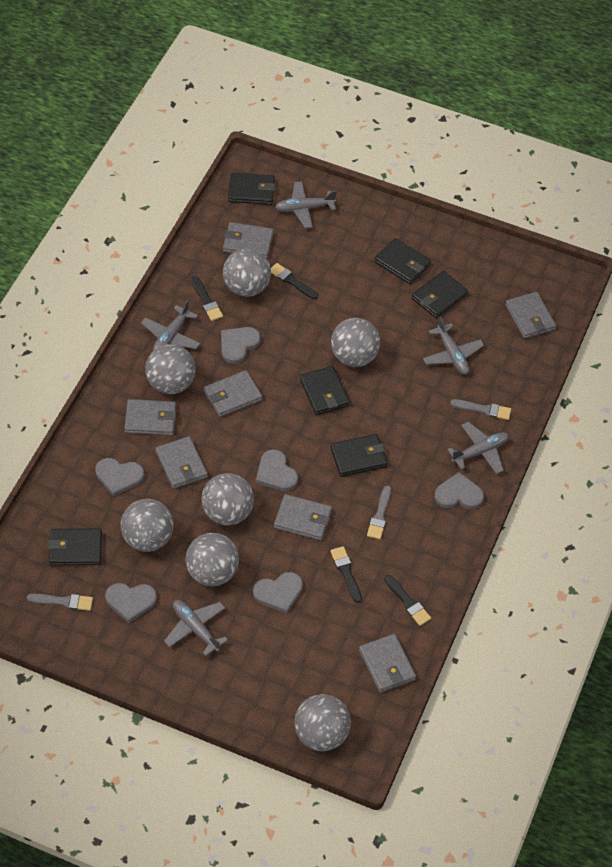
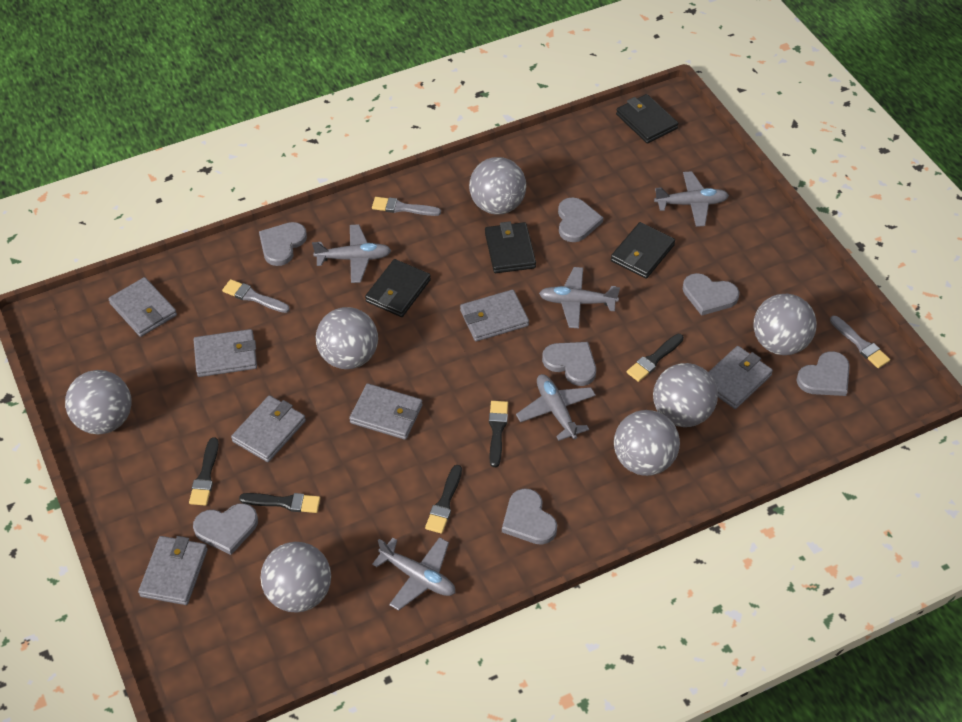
black brush: [191,276,223,321] [271,263,318,299] [330,546,362,603] [384,575,431,626] = 4 -> [189,437,219,506] [239,493,320,513] [425,465,462,534] [489,401,508,467] [627,334,684,382] = 5
black wallet: [48,528,102,566] [228,173,275,205] [300,366,350,415] [330,434,388,477] [375,238,431,284] [412,271,468,318] = 6 -> [365,259,431,317] [485,221,536,273] [611,222,675,279] [616,94,678,144] = 4
grey heart: [95,458,144,496] [105,583,157,623] [221,327,260,364] [253,572,303,613] [256,450,298,491] [434,472,484,509] = 6 -> [193,503,258,555] [259,222,307,266] [502,488,557,545] [542,342,596,386] [558,197,603,242] [683,273,739,316] [797,351,850,396] = 7

